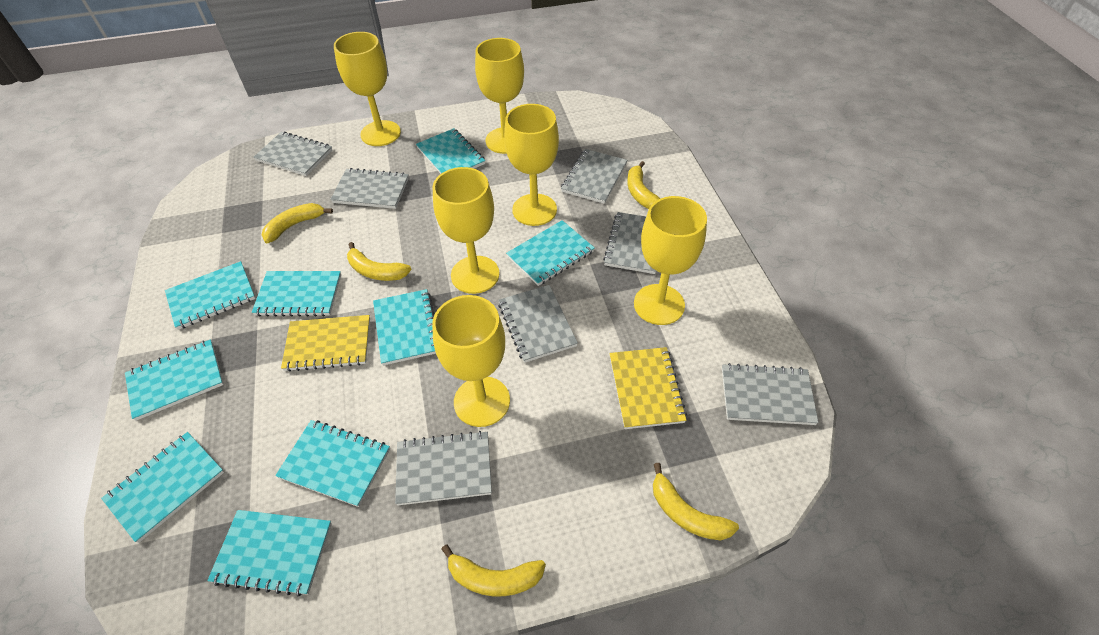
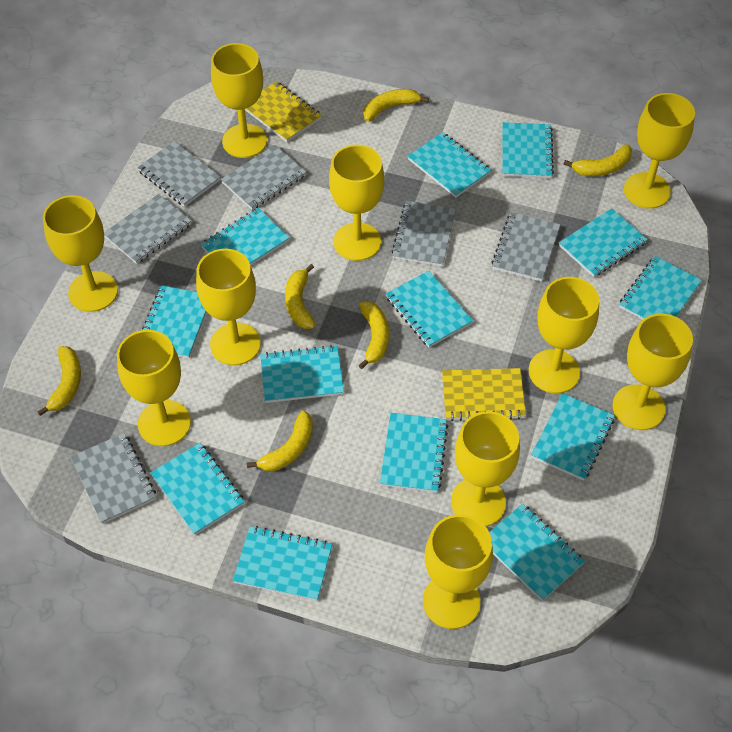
grey notebook: [254,132,332,176] [330,168,409,209] [395,431,492,505] [498,285,578,363] [561,149,627,204] [603,212,656,274] [722,363,819,425] = 7 -> [71,433,156,524] [104,194,191,264] [137,141,221,207] [221,145,306,210] [391,201,456,267] [492,212,560,282] = 6
turquoise notebook: [101,432,224,543] [125,339,224,421] [165,261,256,330] [207,510,332,597] [252,271,341,317] [275,420,390,507] [373,289,436,365] [416,128,485,174] [506,220,595,286] = 9 -> [142,285,207,358] [150,443,244,535] [201,208,290,266] [233,526,332,601] [260,345,344,403] [380,413,448,493] [386,270,473,348] [408,132,491,198] [489,504,585,601] [503,122,554,178] [531,393,615,481] [559,208,648,277] [619,256,702,320] = 13
yellow banana: [262,203,333,243] [347,242,412,281] [441,544,546,596] [627,161,660,209] [653,463,739,540] = 5 -> [37,346,81,416] [247,411,313,471] [285,264,315,329] [359,301,389,369] [363,89,429,122] [564,144,632,176] = 6
yellow goblet: [334,32,401,146] [432,295,510,427] [433,167,500,294] [475,38,524,154] [504,104,559,226] [634,196,707,325] = 6 -> [43,195,118,312] [117,330,191,446] [196,249,261,365] [211,43,267,158] [329,145,384,261] [423,514,493,629] [451,411,520,527] [529,277,599,394] [612,314,693,430] [624,93,695,209] = 10

